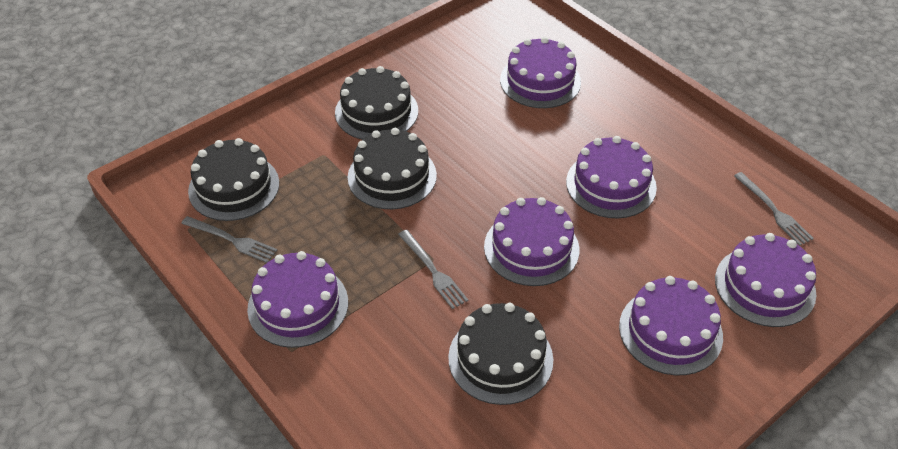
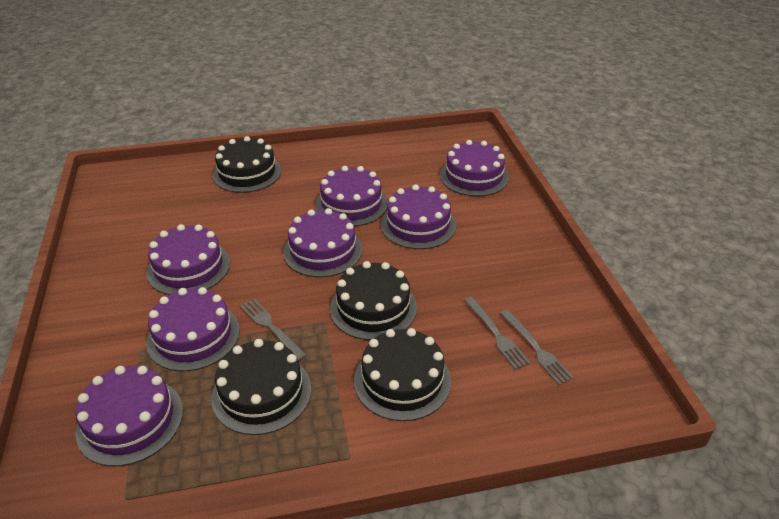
purple cake: [247,251,348,348] [484,197,579,286] [500,37,581,108] [566,136,657,218] [619,276,723,375] [715,233,817,327] = 6 -> [75,366,183,466] [146,287,240,371] [147,224,230,295] [283,208,362,277] [315,166,388,226] [381,184,456,249] [440,140,509,196] = 7

